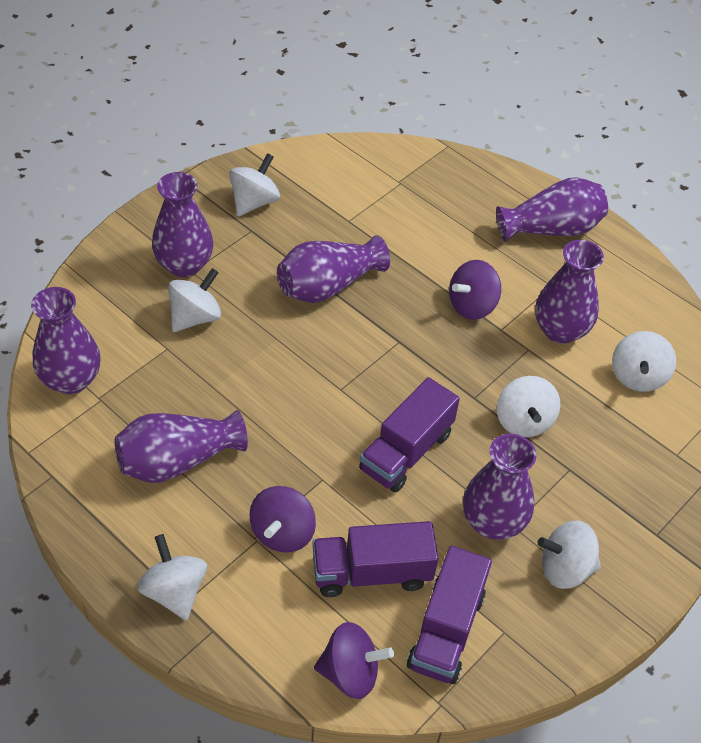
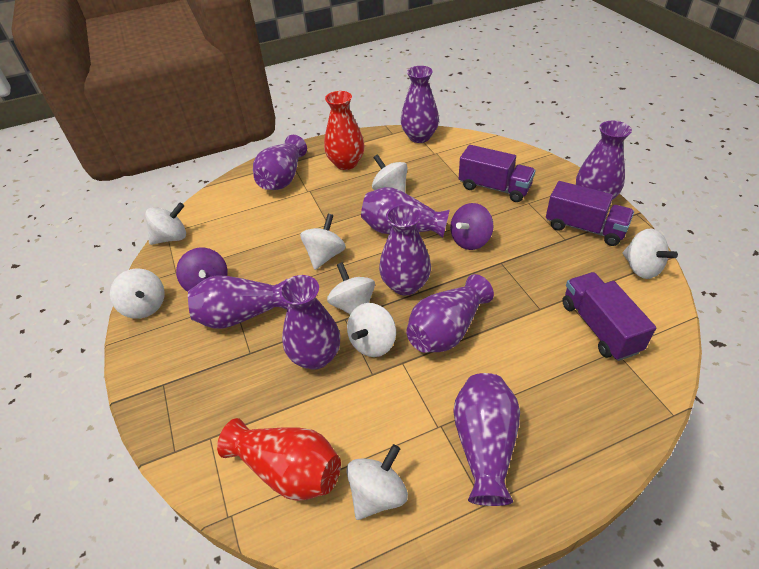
purple spinning top: [249,486,316,553] [314,622,394,699] [449,260,501,320] = 3 -> [176,248,227,292] [450,203,494,250] = 2
purple vase: [31,287,100,394] [115,410,248,483] [152,172,213,277] [277,235,390,303] [463,434,537,540] [496,177,608,242] [535,240,604,344] = 7 -> [188,275,288,329] [253,135,307,190] [279,275,340,370] [361,187,450,238] [379,204,431,296] [400,66,439,143] [406,274,494,353] [453,373,520,506] [576,121,632,200] = 9
red vase: none = 0 -> [217,418,341,501] [324,91,365,170] = 2
white spinning top: [137,534,207,620] [168,268,221,332] [229,153,280,216] [497,376,560,437] [538,520,601,589] [612,331,676,392] = 6 -> [110,268,165,319] [145,203,186,245] [300,214,346,270] [327,262,375,314] [347,303,396,357] [347,444,408,520] [372,154,407,193] [622,229,678,279] = 8

